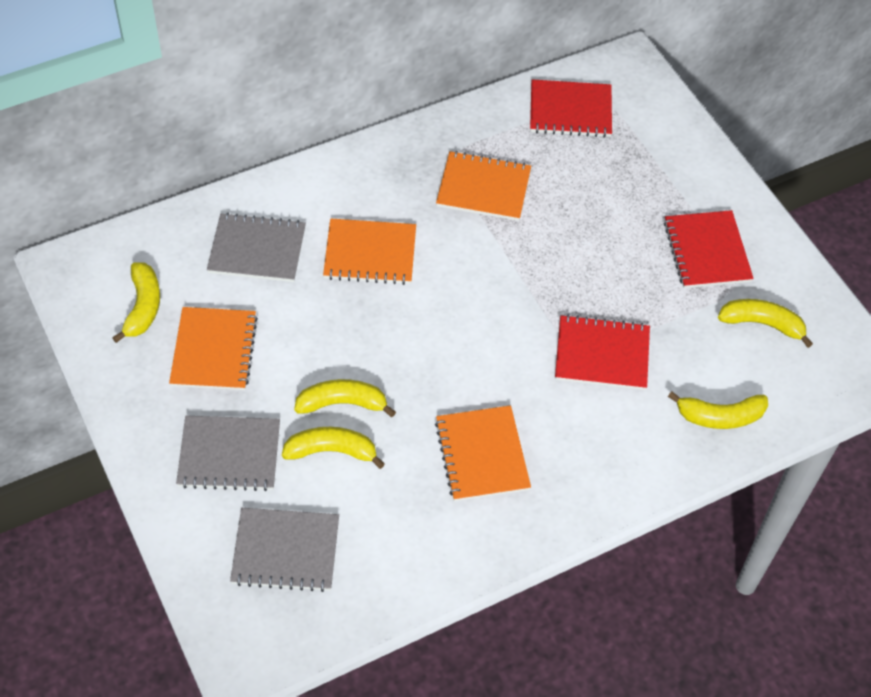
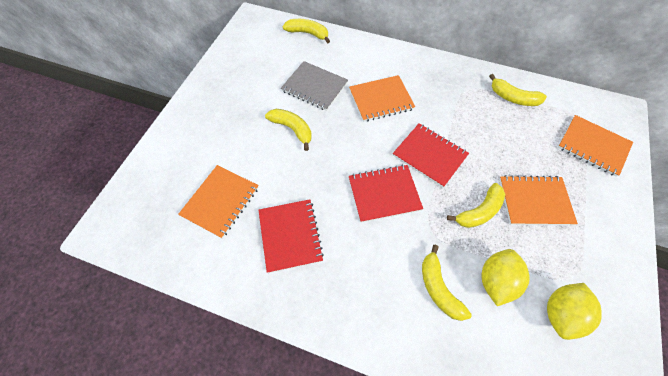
grey notebook: [176,416,280,491] [207,213,306,282] [230,508,339,592] = 3 -> [281,61,348,111] = 1
yellow lemon: none = 0 -> [482,249,530,306] [547,283,602,340] = 2

